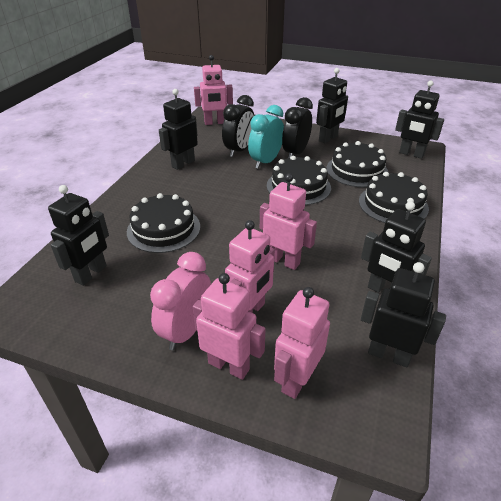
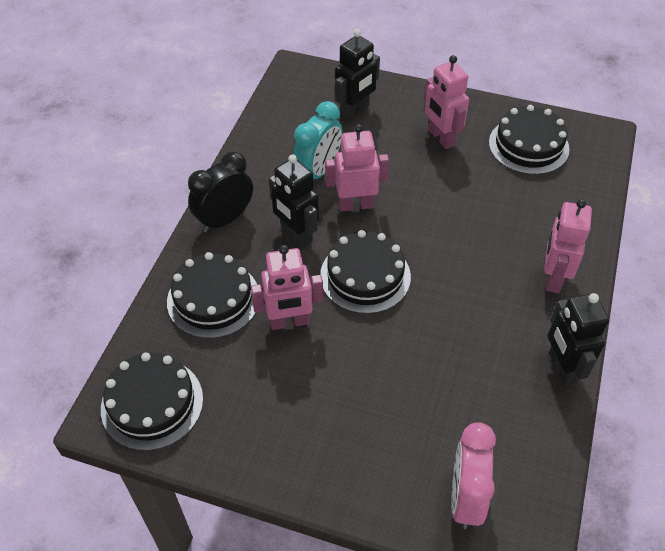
black clock: [222,95,255,157] [282,97,313,158] = 2 -> [188,151,253,233] = 1
black robot: [48,185,109,286] [159,89,198,170] [316,68,348,143] [361,201,432,293] [361,262,446,367] [395,81,444,159] = 6 -> [269,154,319,248] [335,29,380,121] [548,293,609,386] = 3
pink robot: [193,273,266,380] [194,55,233,125] [225,220,275,313] [260,173,317,270] [274,287,330,399] = 5 -> [251,245,323,330] [325,124,389,211] [424,55,469,149] [544,199,592,293] = 4

